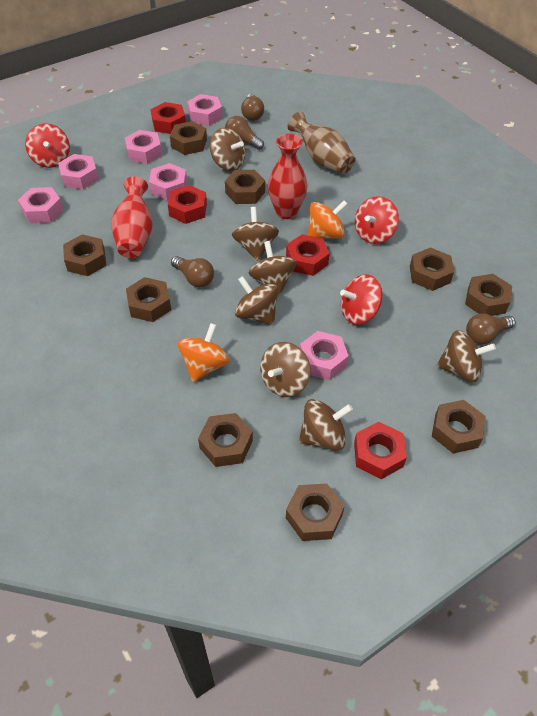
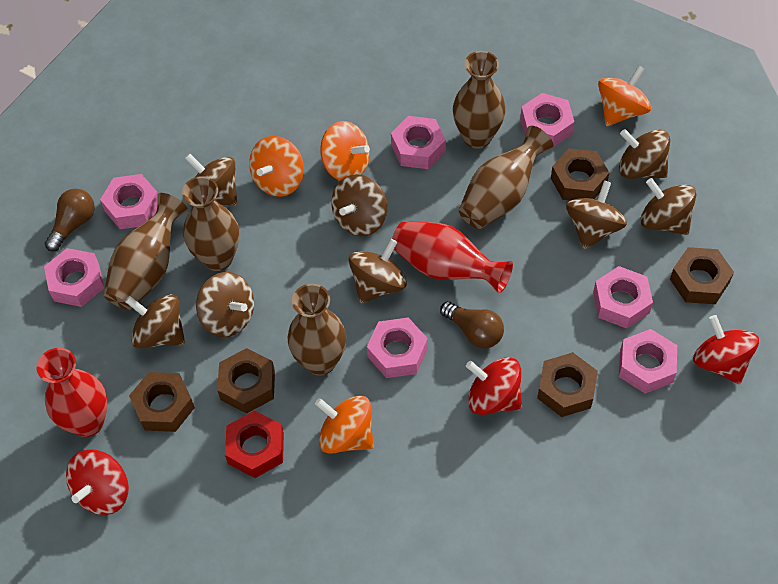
brown light bulb: [171,256,214,287] [225,116,264,150] [241,94,264,121] [466,313,516,344] = 4 -> [45,189,95,252] [440,301,504,348] = 2
brown nut: [63,234,106,276] [126,277,171,322] [170,121,207,155] [198,413,253,467] [225,170,265,204] [286,483,345,541] [410,247,454,291] [432,400,486,453] [465,274,512,316] = 9 -> [129,372,195,432] [217,348,275,414] [537,352,598,417] [551,148,609,201] [670,247,734,304] = 5
brown spinning top: [210,128,246,171] [232,207,279,261] [235,276,278,325] [249,241,297,296] [260,342,311,397] [299,399,353,451] [437,330,496,382] = 7 -> [125,294,185,348] [185,154,237,206] [196,272,254,337] [332,174,387,236] [349,239,407,303] [566,181,627,249] [619,129,670,179] [640,178,697,235] = 8
brown vase: [288,111,355,174] = 1 -> [103,193,188,310] [182,176,239,271] [288,284,346,376] [453,51,506,149] [459,126,554,229] = 5
orange spinning top: [178,323,230,382] [308,200,348,239] = 2 -> [249,136,304,197] [315,396,374,454] [320,121,370,181] [598,65,651,126] = 4
pink nut: [18,187,63,223] [58,154,99,189] [125,130,162,164] [149,163,187,200] [187,94,222,126] [300,331,349,380] = 6 -> [44,248,104,307] [100,174,158,229] [367,317,428,378] [391,116,446,169] [520,93,574,146] [593,266,653,329] [619,329,677,394] = 7
red nut: [151,102,186,134] [168,185,207,224] [286,234,330,276] [354,422,407,479] = 4 -> [225,410,284,478] = 1

